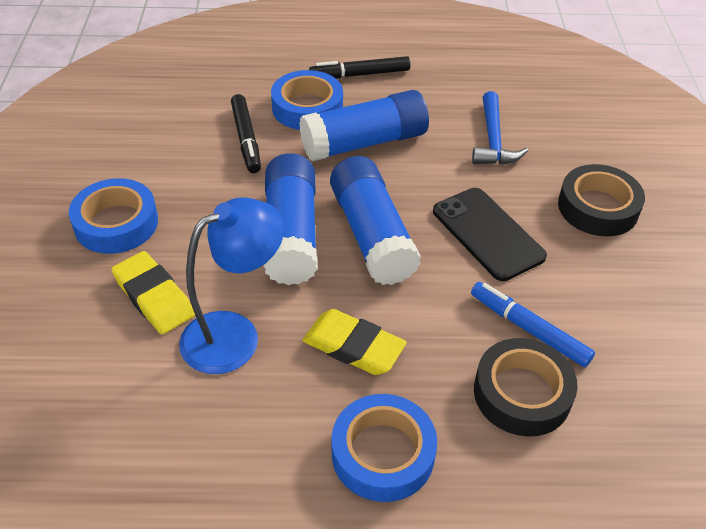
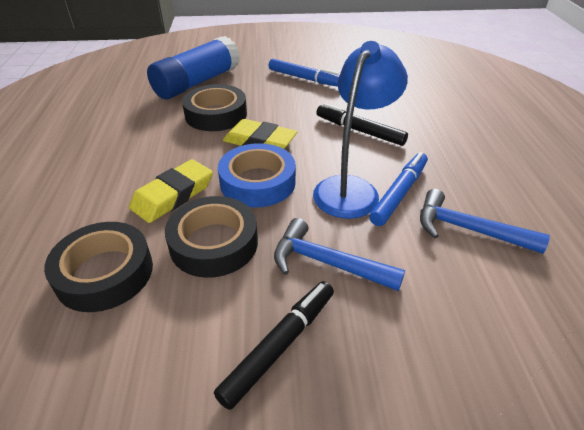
black phone: [433,188,547,281] = 1 -> none = 0
black tape: [474,338,578,437] [558,164,645,237] = 2 -> [44,222,153,312] [165,196,258,278] [182,84,247,131] = 3
blue glue stick: [264,153,318,285] [299,90,429,162] [330,156,421,285] = 3 -> [147,36,240,99] = 1
blue hammer: [472,91,528,165] = 1 -> [274,218,405,291] [420,189,550,254] = 2
blue marker: [471,282,595,367] = 1 -> [269,59,339,87] [369,152,428,226] = 2
blue tape: [69,178,158,254] [271,70,343,130] [332,394,437,502] = 3 -> [218,143,296,208] = 1

